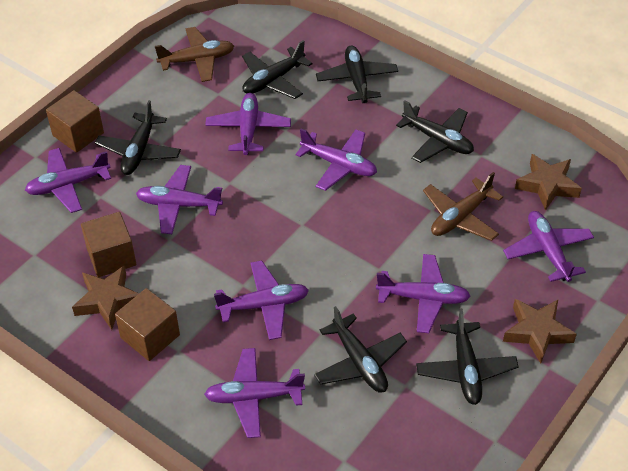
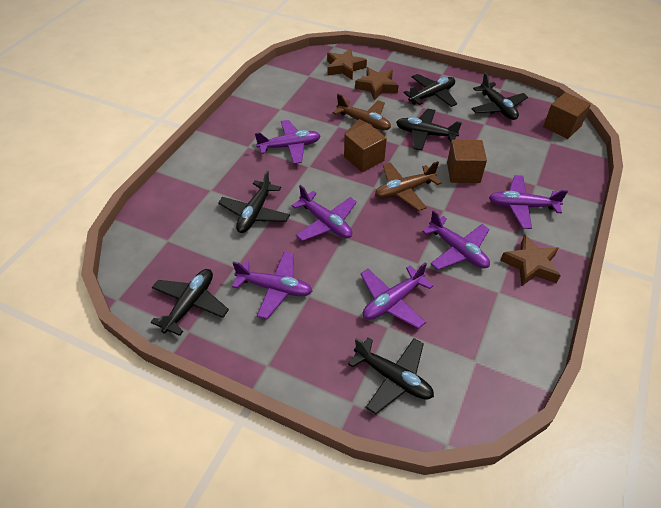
purple plane: [25,148,111,213] [136,165,223,234] [204,348,305,438] [205,93,291,155] [214,261,309,340] [295,129,377,191] [376,254,470,333] [503,211,594,282] = 8 -> [232,251,312,319] [255,120,321,164] [292,185,357,241] [360,262,433,329] [422,210,490,270] [489,175,568,229] = 6

